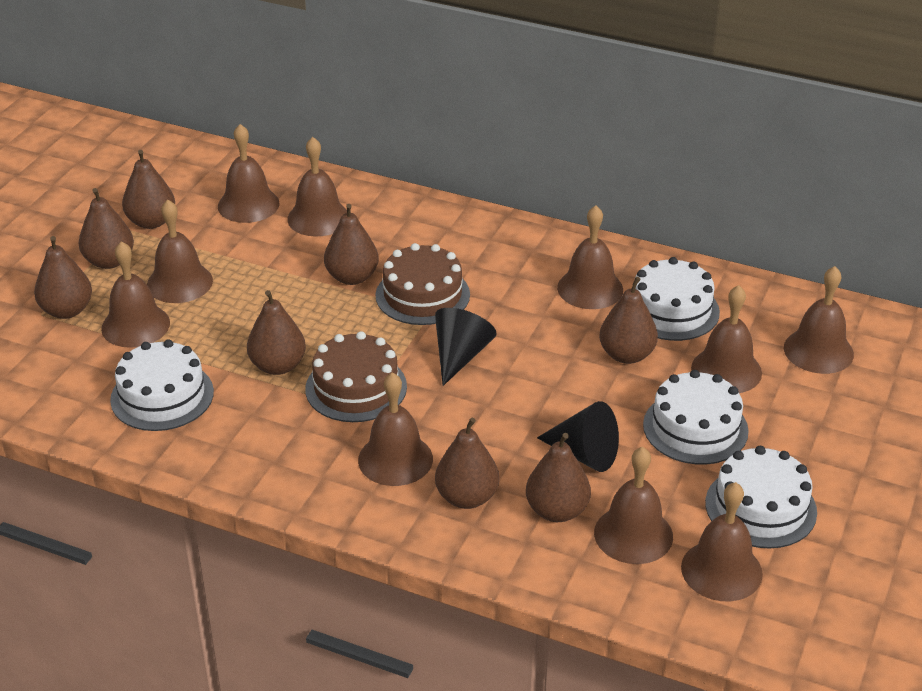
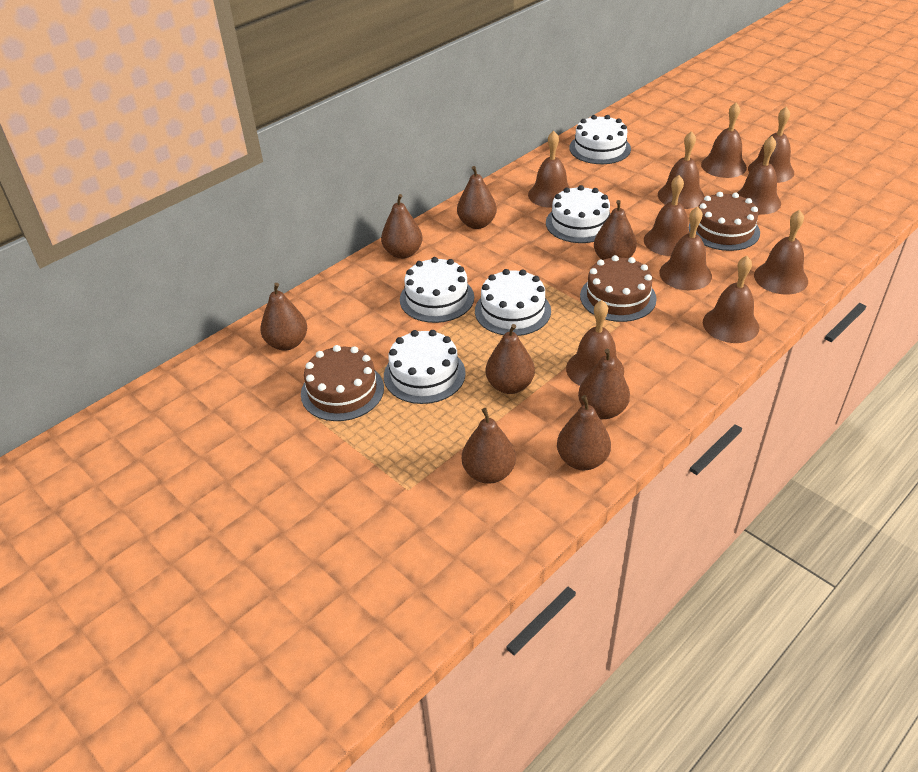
black cone: [435,308,497,386] [537,401,619,472] = 2 -> none = 0
brown cake: [305,331,407,422] [375,243,470,325] = 2 -> [301,345,384,421] [580,255,657,322] [689,192,760,251] = 3
white cake: [110,339,214,431] [635,257,720,341] [643,370,749,465] [705,446,817,548] = 4 -> [384,330,466,404] [400,257,474,323] [475,269,551,336] [546,185,610,243] [569,115,631,164] = 5

